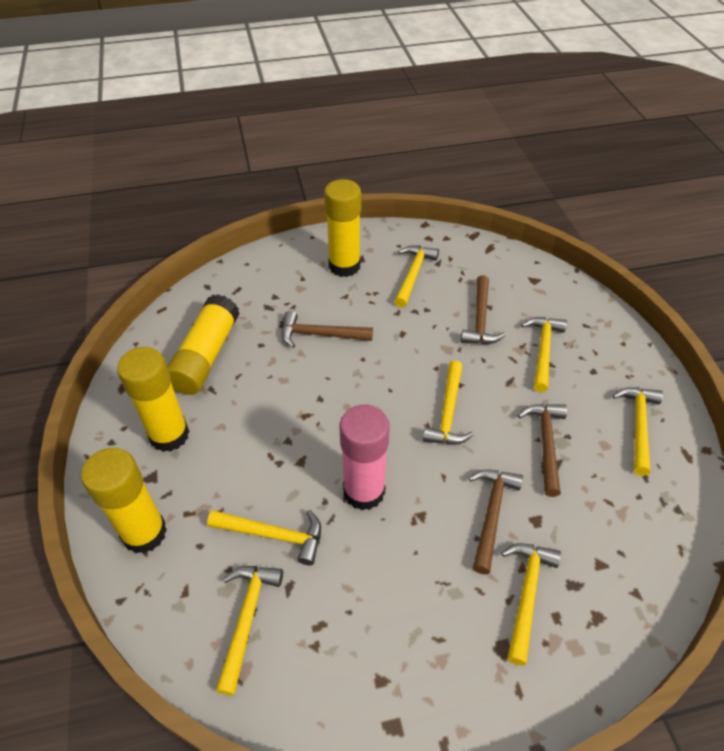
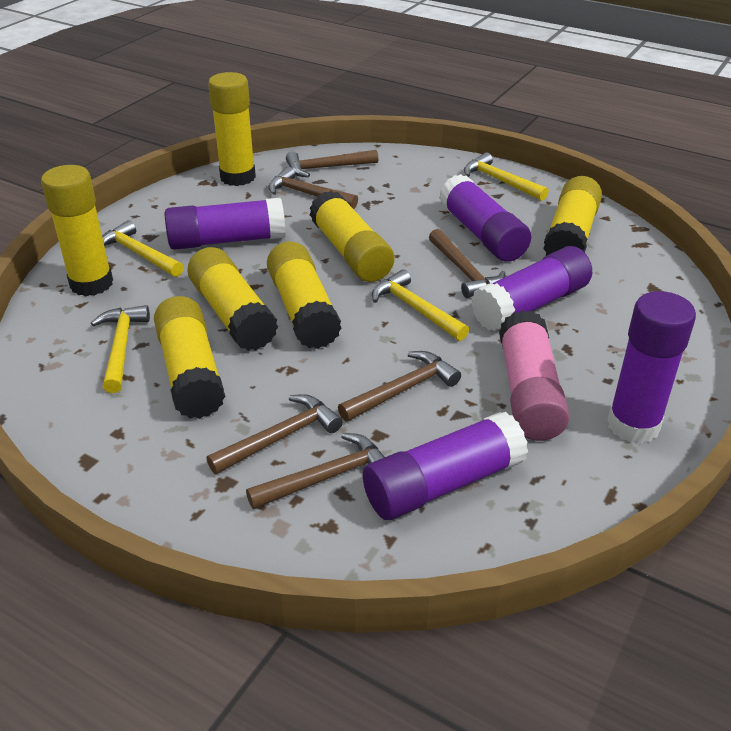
brown hammer: [282,311,373,348] [461,275,506,344] [469,469,523,574] [518,404,567,497] = 4 -> [207,394,343,474] [246,433,385,509] [268,167,358,209] [286,150,378,177] [338,351,461,422] [429,229,505,298] = 6
purple glue stick: none = 0 -> [165,197,286,250] [363,412,528,520] [439,174,531,262] [471,246,592,331] [607,291,696,444] = 5
yellow glue stick: [81,448,167,554] [117,347,190,452] [167,294,240,395] [324,179,361,277] = 4 -> [41,165,113,296] [154,296,226,419] [187,247,278,351] [208,72,256,186] [267,241,342,349] [310,191,394,282] [543,176,602,256] = 7
yellow hammer: [207,510,321,565] [216,566,283,696] [394,245,439,308] [423,360,474,444] [502,543,561,666] [521,317,567,392] [612,387,663,476] = 7 -> [91,305,150,393] [102,220,184,277] [372,270,469,341] [464,152,549,201] = 4

